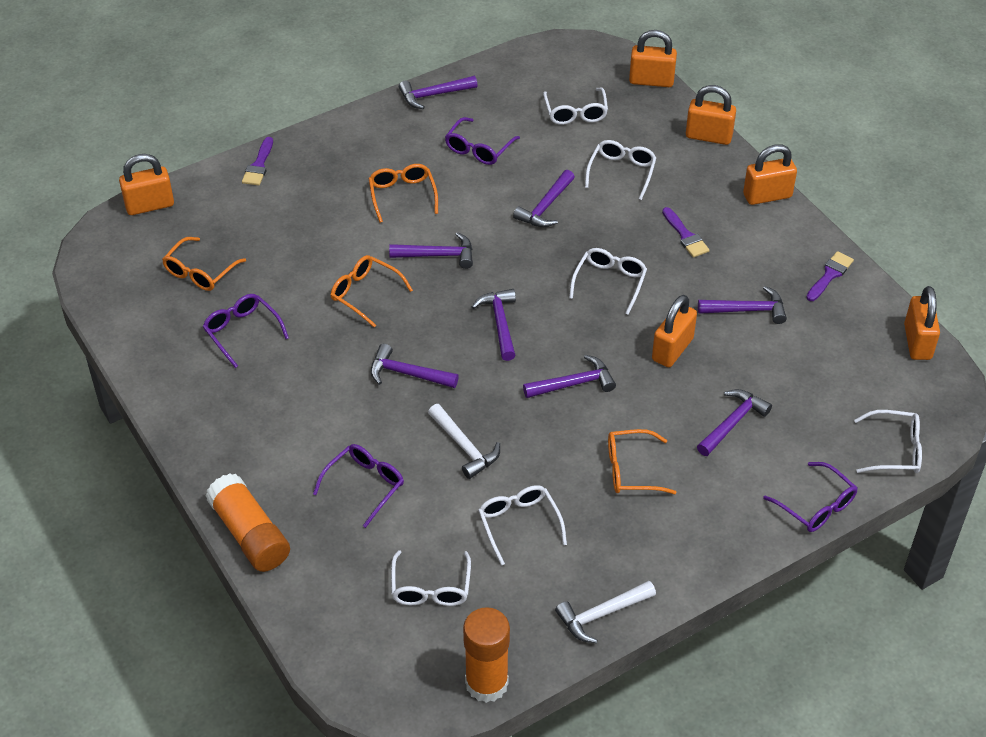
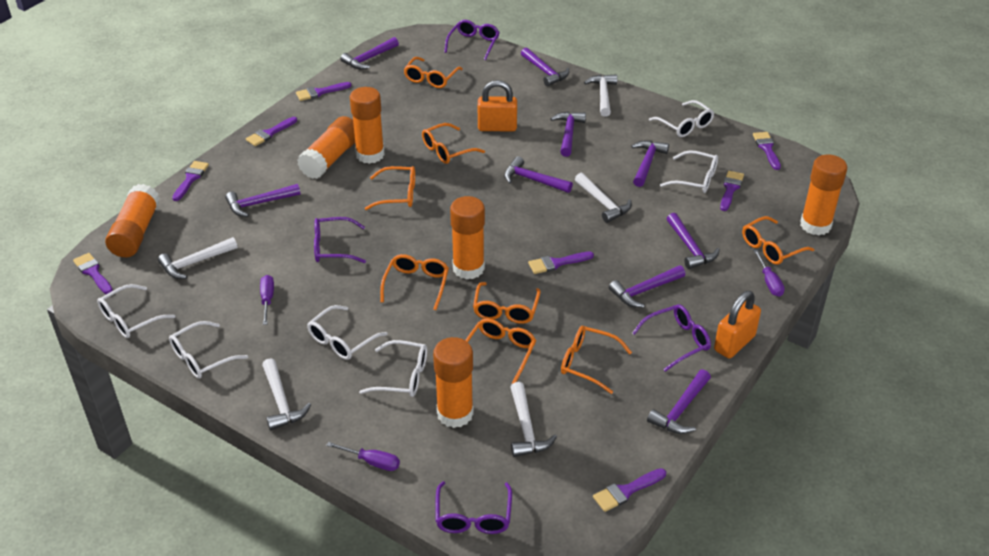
orange glasses: [162,237,246,291] [331,255,413,327] [369,164,438,223] [608,429,677,494] = 4 -> [365,166,415,210] [380,254,449,310] [404,57,463,88] [422,123,485,164] [465,319,536,384] [473,282,541,324] [561,326,632,394] [742,216,814,265] = 8
orange glue stick: [205,473,290,572] [463,607,510,703] = 2 -> [105,184,160,257] [297,116,355,179] [350,87,385,164] [433,337,474,428] [450,196,485,279] [800,155,847,236] = 6
orange padlock: [119,154,174,215] [629,30,677,87] [652,295,697,368] [686,85,736,145] [743,144,797,205] [904,286,940,360] = 6 -> [478,80,517,131] [714,291,761,358] = 2
purple brush: [242,137,273,186] [662,207,709,257] [806,251,854,301] = 3 -> [73,253,113,294] [172,161,209,201] [246,117,297,146] [296,82,352,101] [528,251,594,274] [593,468,666,512] [720,171,744,211] [753,132,781,170] = 8
purple hammer: [370,344,459,388] [389,232,473,269] [399,76,478,109] [472,289,516,361] [513,170,575,227] [523,355,616,398] [697,389,772,456] [698,286,787,324] = 8 -> [225,184,301,217] [340,37,399,69] [504,156,573,193] [521,48,569,86] [551,112,586,157] [609,265,685,308] [631,141,669,187] [647,369,711,434] [667,213,720,269] = 9
purple screwdriver: none = 0 -> [260,275,274,325] [326,442,400,471] [753,250,785,297] = 3
white hammer: [428,404,500,479] [555,581,656,643] = 2 -> [158,237,238,279] [262,358,311,430] [510,382,557,457] [575,173,632,223] [584,74,617,117] = 5

